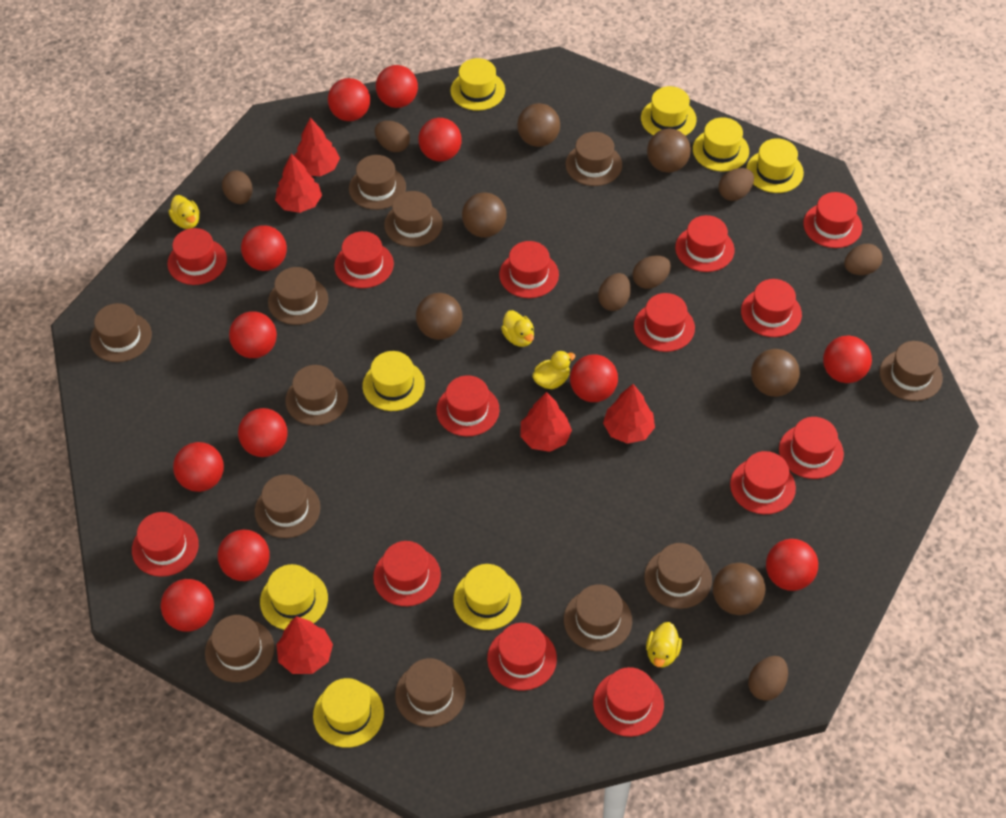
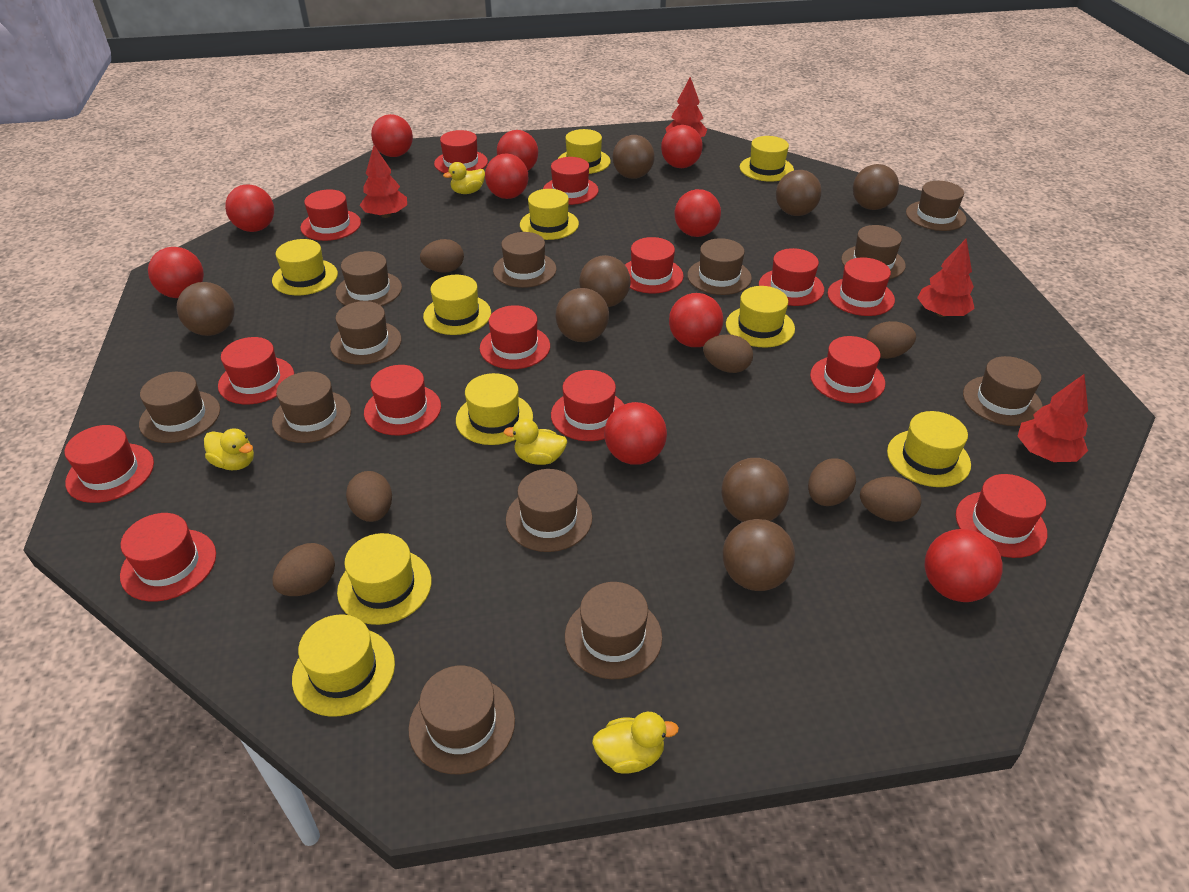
brown ball: [416,293,463,340] [462,192,507,238] [517,103,560,147] [647,129,691,173] [713,563,765,615] [751,349,800,397] = 6 -> [177,282,235,336] [556,288,609,342] [579,255,631,307] [613,135,654,179] [721,458,789,522] [723,519,795,591] [776,170,822,216] [853,164,899,210] = 8
red ball: [161,579,214,632] [173,442,224,492] [217,529,270,581] [229,311,277,358] [238,408,288,457] [241,225,287,271] [328,78,370,121] [376,65,418,108] [418,118,462,161] [570,354,618,402] [766,539,818,591] [823,335,872,383] = 12 -> [148,247,204,298] [225,184,274,232] [371,114,413,157] [485,153,528,199] [497,130,538,171] [604,402,667,465] [661,125,703,168] [669,293,723,347] [675,189,721,237] [925,529,1003,602] = 10
red tree: [275,153,322,213] [276,616,333,674] [295,118,340,176] [520,392,572,452] [603,384,655,444] = 5 -> [360,145,407,218] [665,77,707,137] [917,239,975,317] [1017,374,1088,462] = 4
yellow hat: [260,564,328,630] [313,678,384,748] [363,351,425,411] [450,58,505,111] [453,564,521,630] [641,86,697,136] [693,117,749,171] [746,138,804,193] = 8 -> [272,239,338,295] [292,614,395,717] [337,533,431,625] [423,275,491,335] [456,373,533,445] [520,189,579,240] [558,129,611,174] [726,286,795,348] [740,136,794,182] [887,411,971,487] = 10

